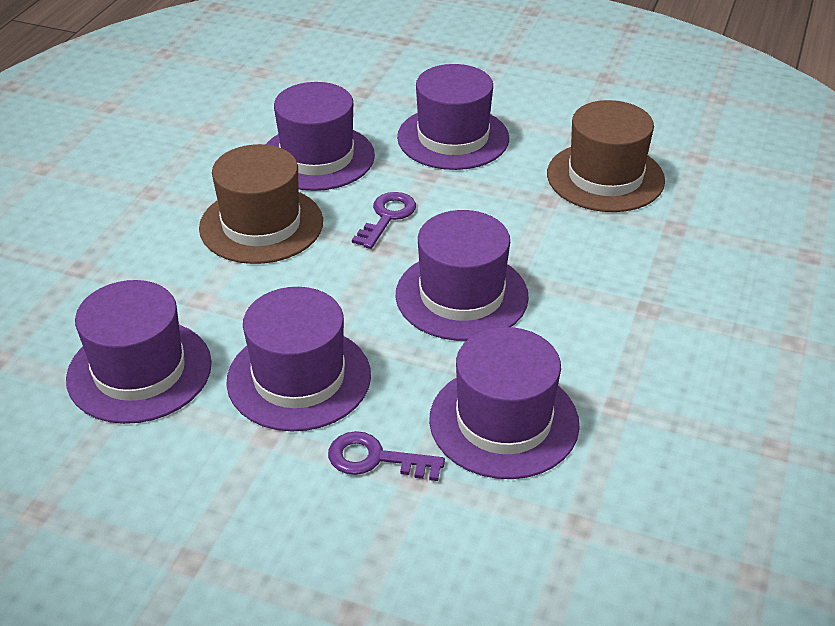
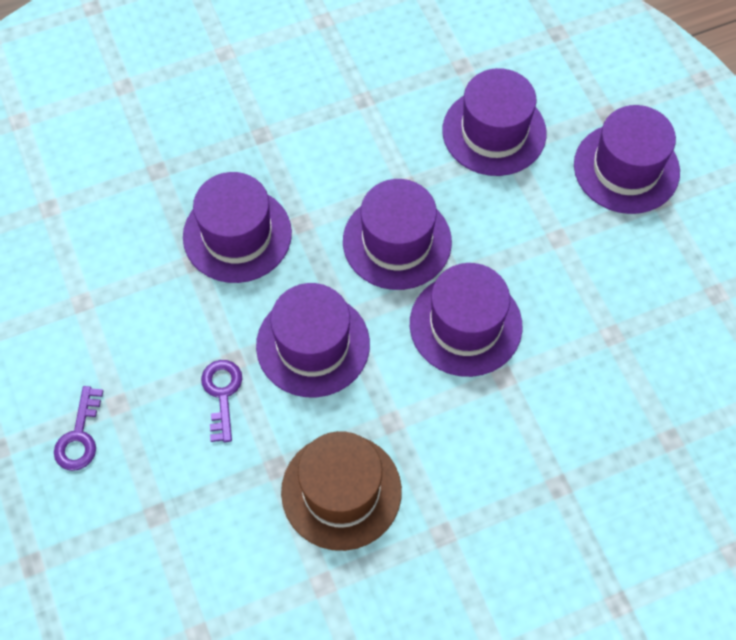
brown hat: [199,144,323,264] [547,100,665,212] = 2 -> [281,431,402,551] = 1

